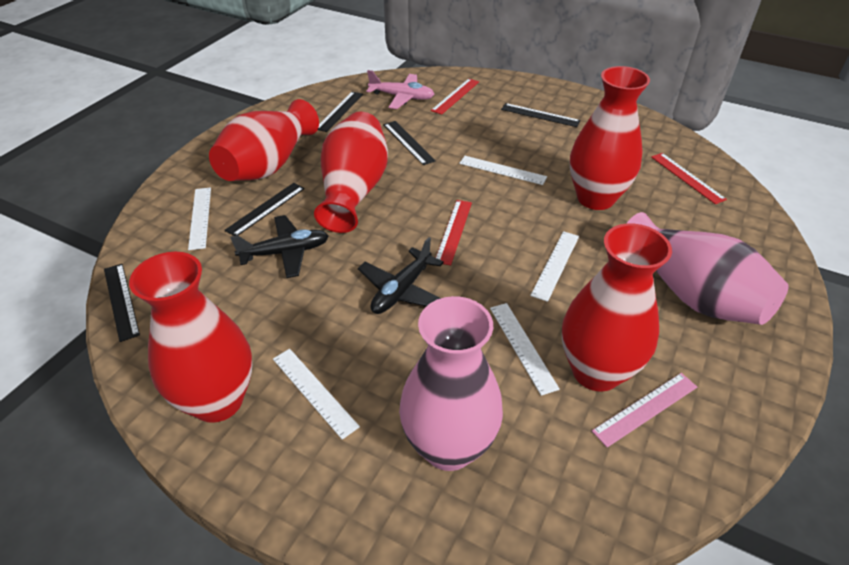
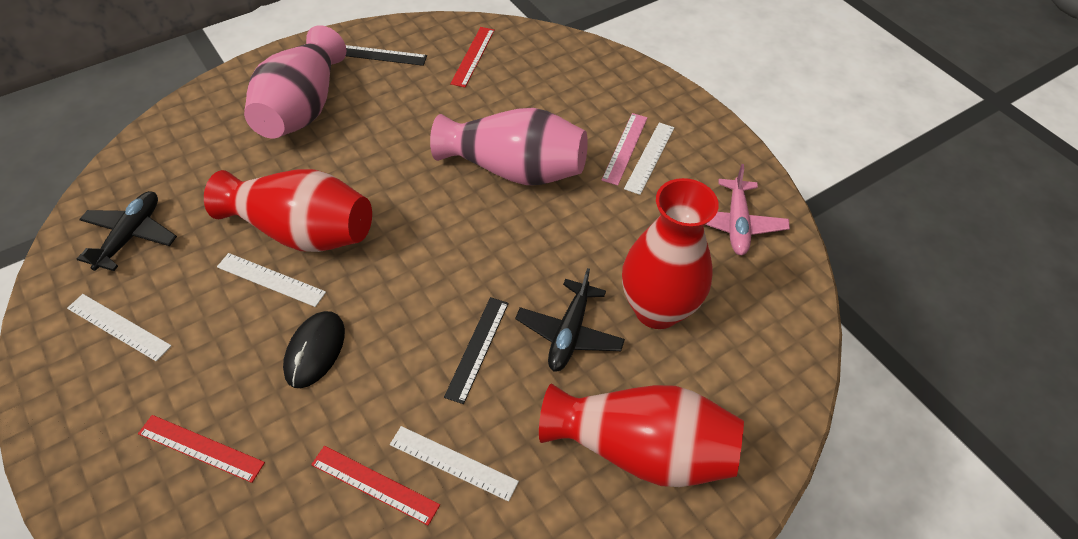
black mouse: none = 0 -> [283,311,345,388] = 1
black ruler: [104,264,140,342] [225,183,305,236] [318,92,363,132] [384,121,436,165] [501,103,581,127] = 5 -> [346,45,427,66] [444,297,509,404] = 2
red vase: [129,252,252,423] [209,99,319,181] [314,112,388,233] [562,223,672,391] [570,66,650,210] = 5 -> [204,169,372,252] [539,384,744,487] [622,178,719,329] = 3
white ruler: [188,187,211,250] [273,349,360,440] [459,156,547,185] [490,303,560,396] [530,231,579,302] = 5 -> [67,294,171,362] [217,253,326,307] [390,426,519,502] [624,122,674,195] = 4

